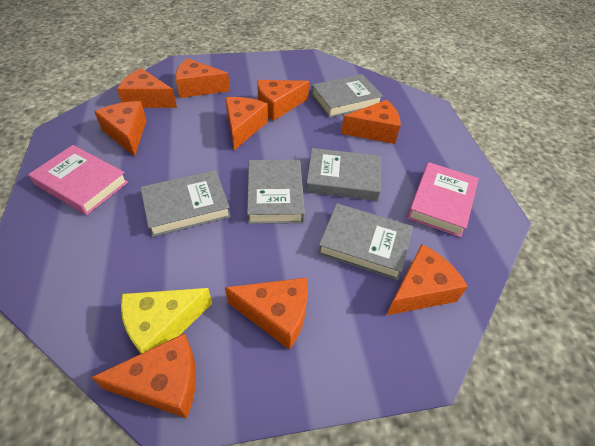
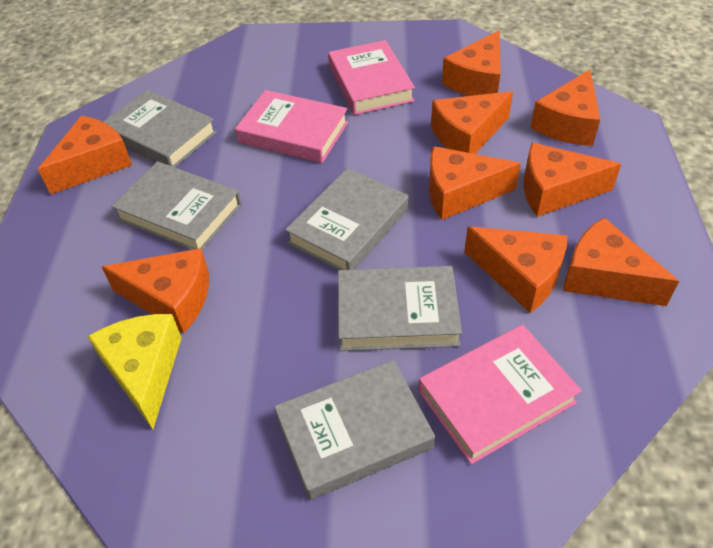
pink book: [28,145,128,215] [407,162,479,237] = 2 -> [235,90,348,163] [328,40,415,115] [419,325,582,464] = 3

